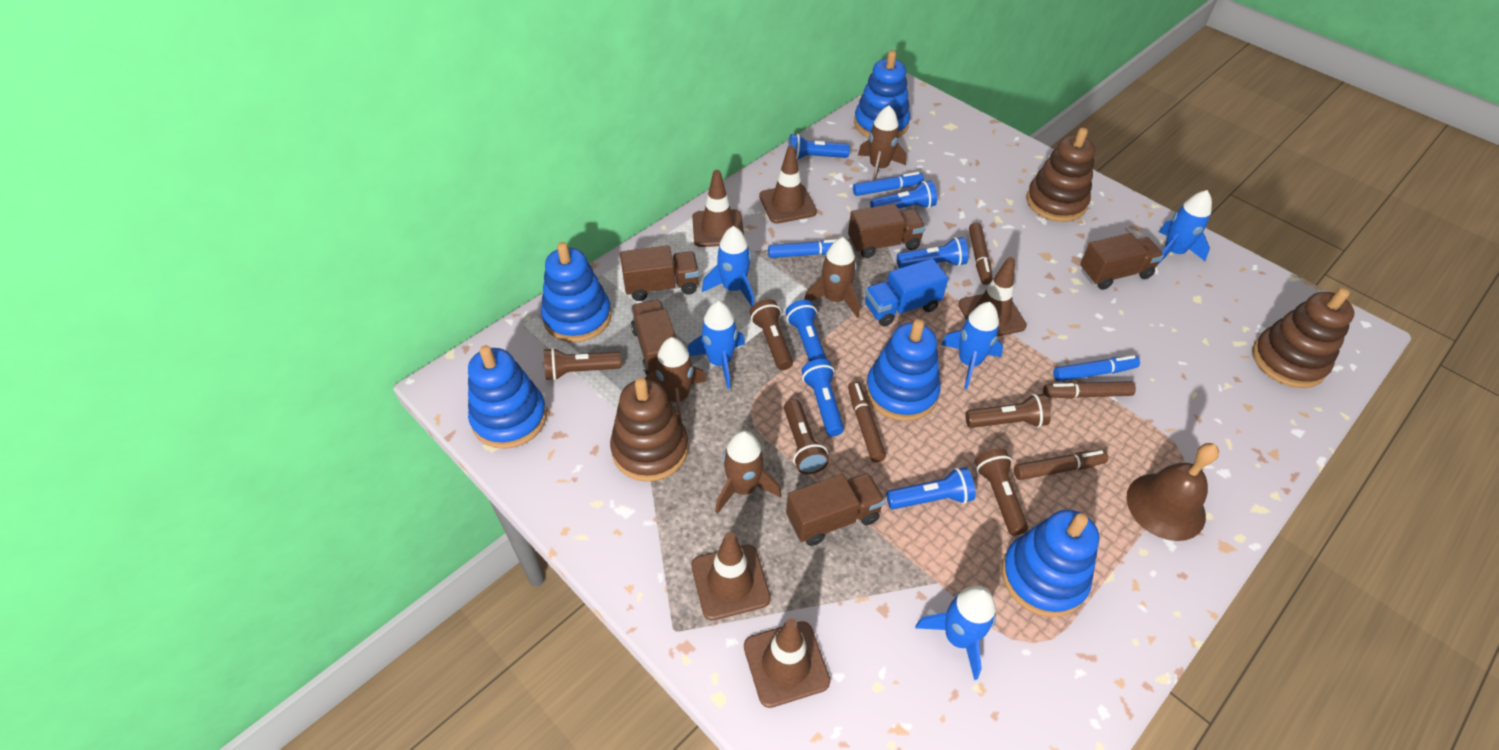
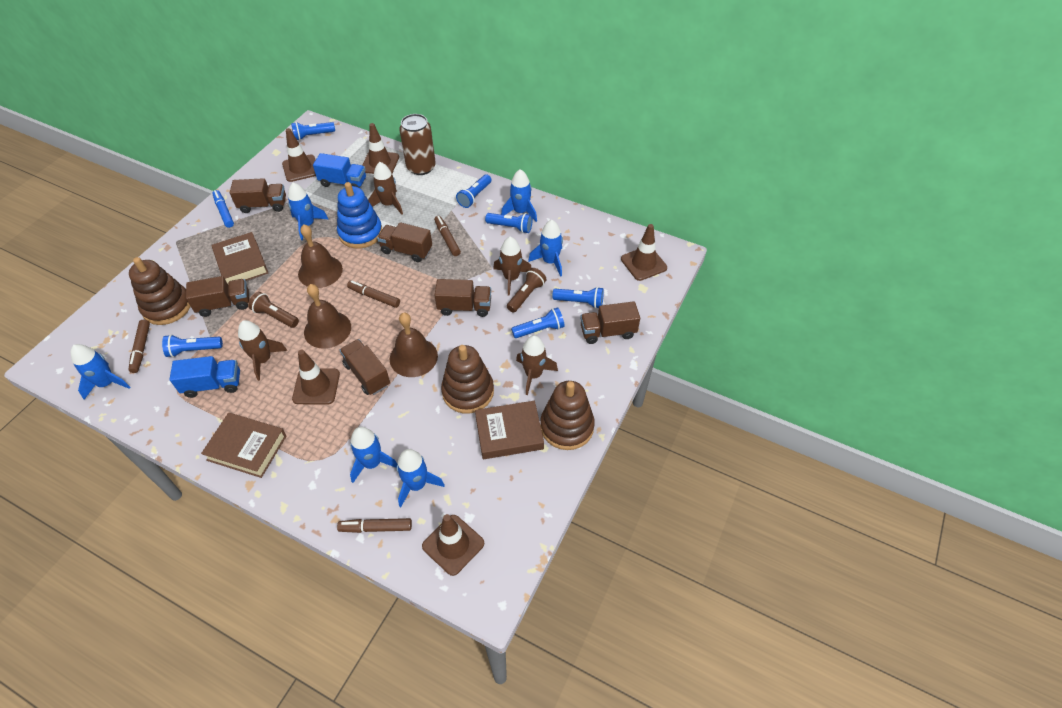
blue marker: [768,239,837,258] [853,172,924,196] [1053,355,1140,382] = 3 -> [212,190,234,228] = 1
blue rocket: [688,301,745,389] [702,226,754,307] [915,586,996,680] [941,302,1003,389] [1157,190,1212,265] = 5 -> [71,344,130,400] [288,182,328,240] [350,427,397,483] [397,449,445,507] [501,169,537,222] [528,220,563,277] = 6
blue stacking toy: [468,345,547,449] [541,242,611,342] [854,50,910,138] [865,319,940,421] [1002,510,1099,617] = 5 -> [337,182,382,249] = 1
blue truck: [865,258,948,326] = 1 -> [170,356,240,398] [313,153,366,187] = 2
brown bell: [1126,443,1219,541] = 1 -> [298,225,343,288] [304,284,351,349] [390,313,438,377] = 3
brown book: none = 0 -> [201,413,286,478] [212,232,268,284] [475,401,544,459] = 3
brown can: none = 0 -> [399,114,436,175] = 1
brown flashlight: [544,348,622,381] [750,299,793,370] [784,399,829,474] [965,394,1051,428] [975,449,1028,536] = 5 -> [248,292,299,328] [507,268,547,313] = 2
brown truck: [620,245,699,301] [631,300,676,375] [786,473,885,546] [848,204,926,258] [1080,233,1164,290] = 5 -> [186,276,249,317] [230,178,286,213] [340,339,390,395] [377,222,432,262] [435,279,491,317] [580,301,640,344] = 6

